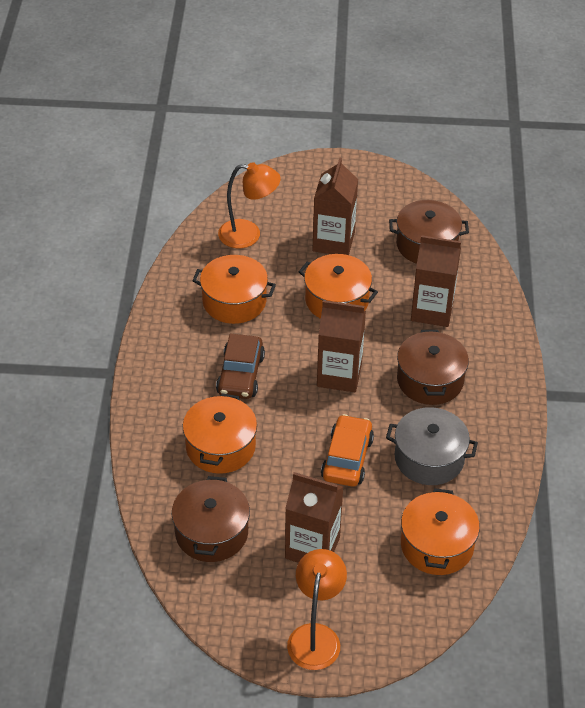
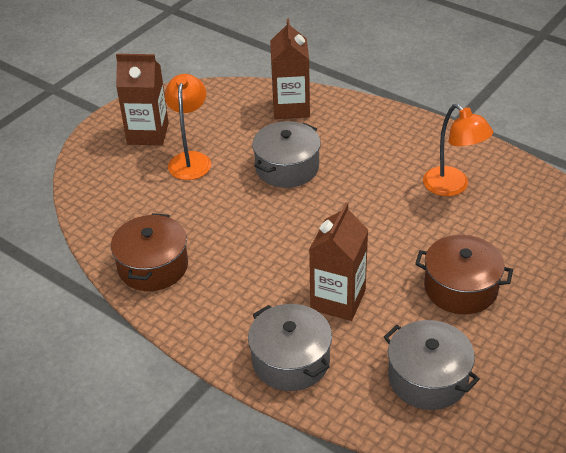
brown car: [216,334,265,399] = 1 -> none = 0
brown carton: [285,472,343,563] [313,157,358,255] [317,300,366,392] [411,235,461,327] = 4 -> [116,54,169,145] [270,19,310,119] [309,202,368,321] = 3
brown pot: [172,476,250,562] [389,200,469,264] [397,330,469,405] = 3 -> [111,213,188,291] [415,235,513,314] = 2
grey pot: [386,407,478,485] = 1 -> [248,304,332,391] [252,121,321,188] [384,320,480,410] = 3
orange car: [321,414,374,486] = 1 -> none = 0
orange pot: [183,393,257,474] [192,255,276,324] [299,254,378,319] [401,488,480,575] = 4 -> none = 0

